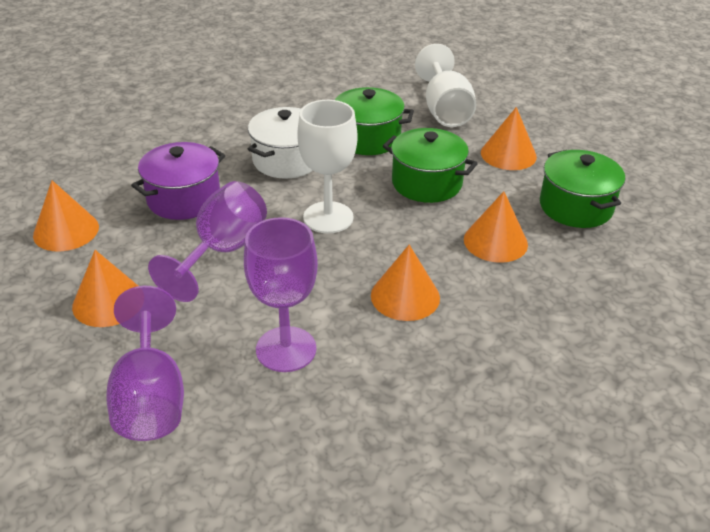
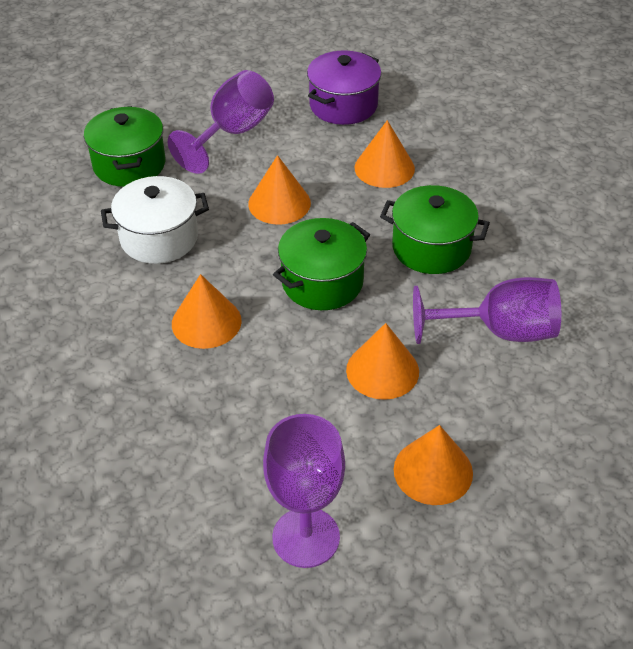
white goblet: [297,100,358,233] [415,44,477,127] = 2 -> none = 0

